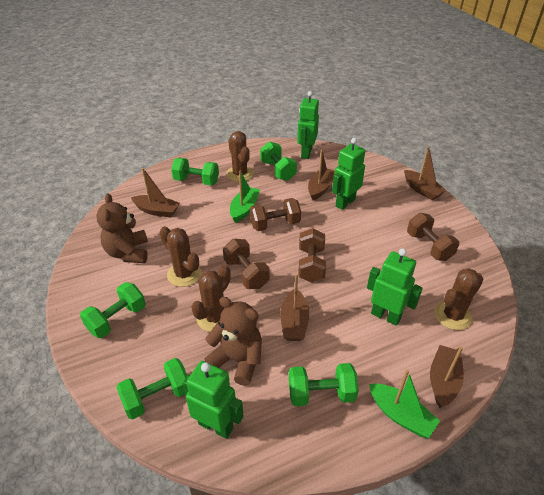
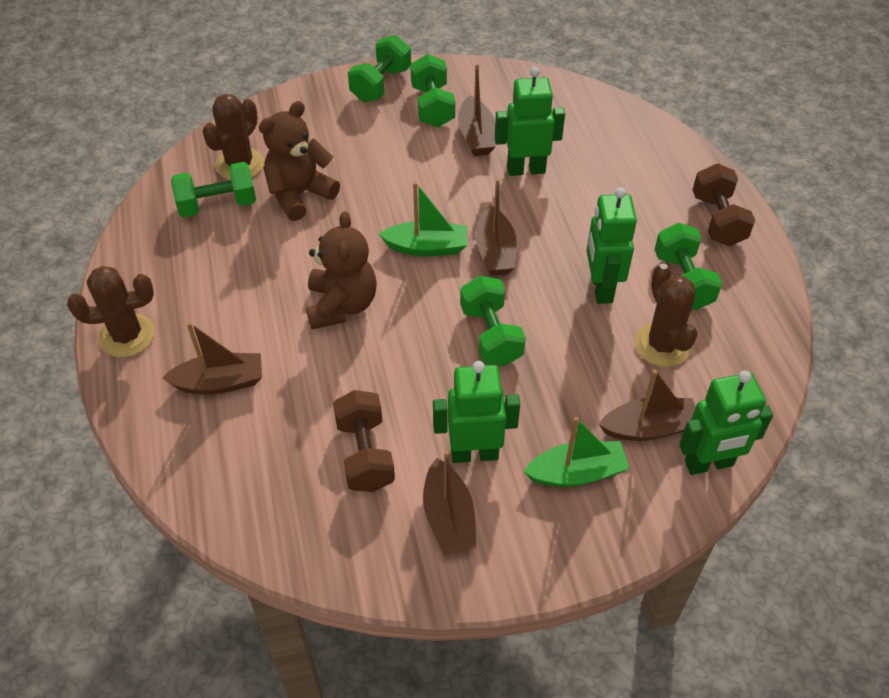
brown cactus: [160,226,201,287] [191,265,231,332] [226,131,254,182] [434,268,484,330] = 4 -> [67,266,155,358] [202,94,264,180] [635,263,698,367] = 3
brown dumbbell: [223,239,270,289] [250,198,301,231] [298,228,326,283] [407,213,459,261] = 4 -> [333,390,395,492] [693,164,755,246] = 2

